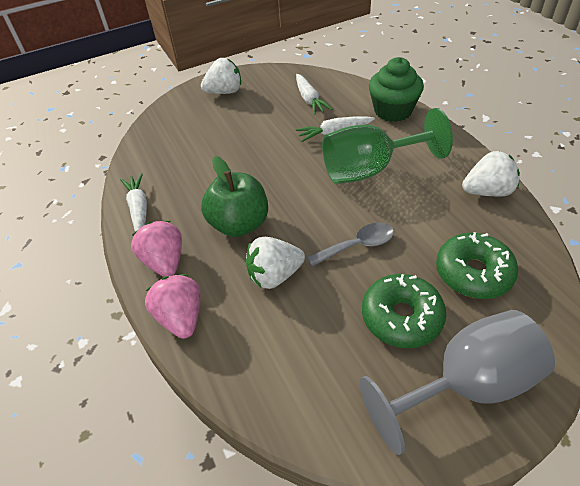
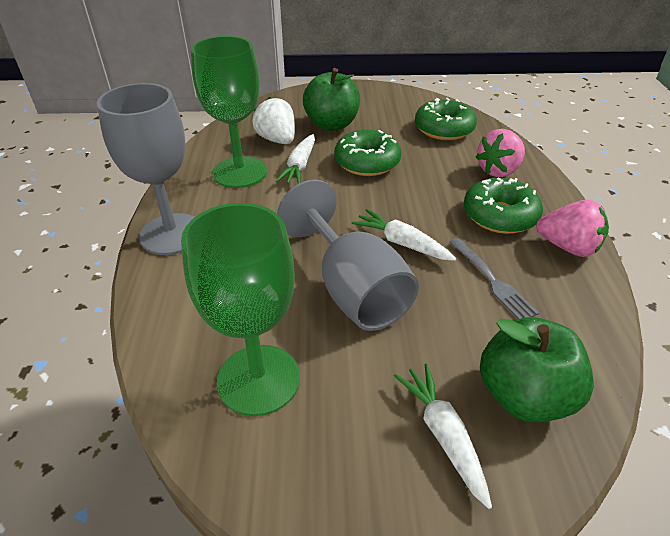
green apple: [201,156,268,237] = 1 -> [303,68,360,131] [480,317,594,422] = 2
green cupcake: [369,57,424,122] = 1 -> none = 0
green donut: [362,274,446,348] [436,232,518,299] = 2 -> [334,130,401,176] [415,98,477,140] [464,178,543,234] = 3
green goblet: [322,108,453,184] = 1 -> [181,203,300,416] [191,36,267,188] = 2
grey fork: none = 0 -> [449,238,539,319] = 1
grey goblet: [359,310,555,455] = 1 -> [97,83,195,255] [277,180,419,331] = 2
grey spoon: [307,223,394,267] = 1 -> none = 0
white strawberry: [201,58,241,94] [246,237,305,289] [462,151,520,196] = 3 -> [252,97,295,144] = 1

